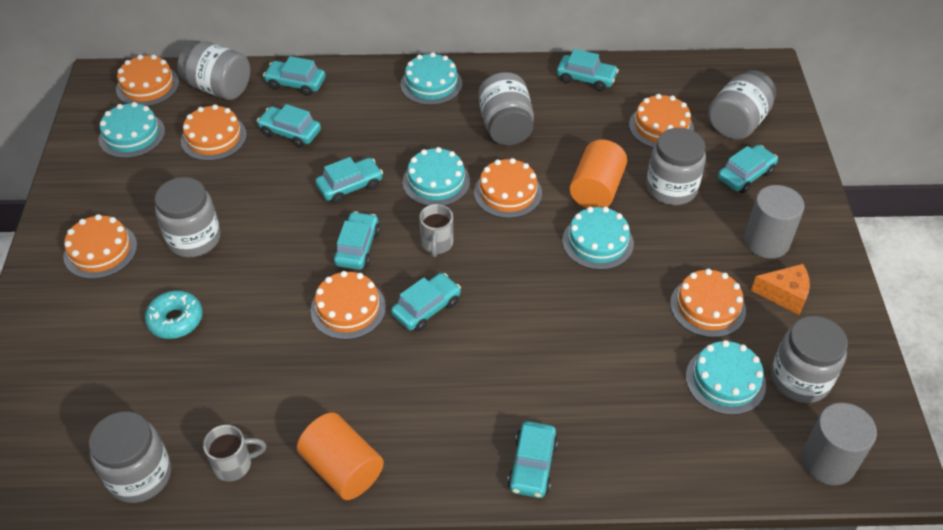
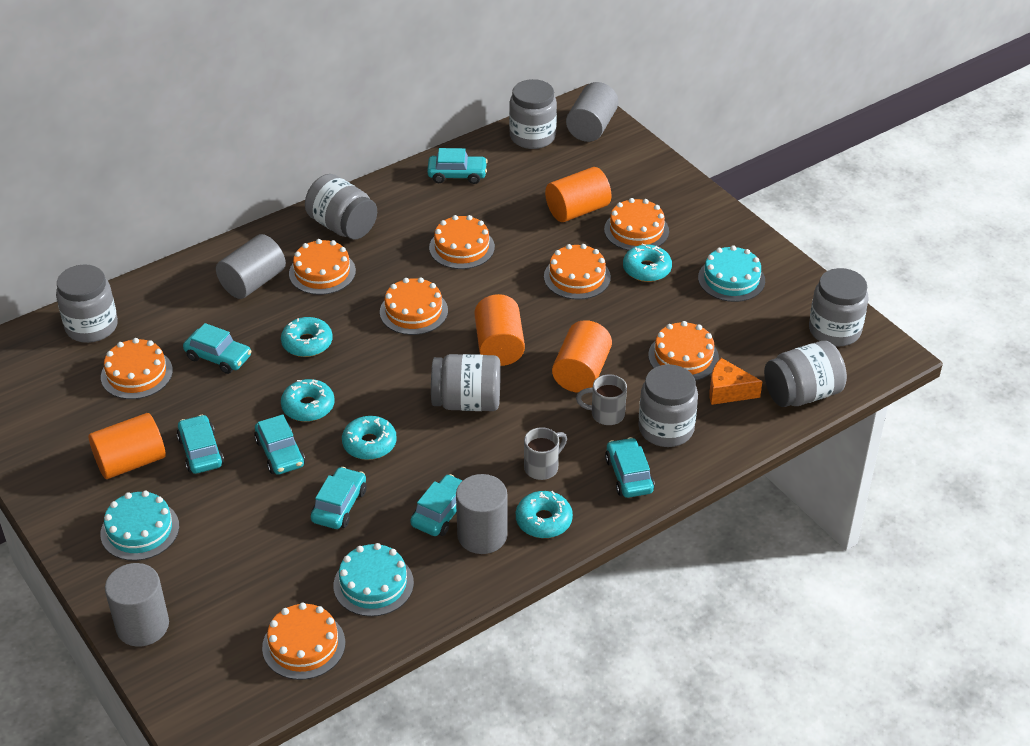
grey cylinder: [744,185,805,258] [802,403,877,485] = 2 -> [105,563,169,647] [216,234,286,299] [456,474,508,554] [566,82,618,142] = 4
orange cake: [63,214,137,279] [116,55,179,106] [181,104,247,161] [311,271,386,340] [474,158,542,218] [629,94,694,148] [670,269,746,338] = 7 -> [101,338,173,399] [262,603,345,680] [289,239,356,295] [380,277,448,335] [429,215,495,269] [544,244,611,300] [604,198,669,251] [648,321,719,381] = 8
orange cylinder: [297,413,384,500] [570,140,627,208] = 2 -> [89,413,166,479] [474,294,525,366] [545,167,612,222] [552,320,612,393] = 4
turquoise cake: [99,102,165,158] [400,52,462,105] [403,147,470,206] [562,207,634,270] [686,340,766,415] = 5 -> [100,491,179,561] [333,543,414,617] [698,245,765,302] = 3
turquoise car: [257,104,321,148] [263,56,326,96] [315,157,383,204] [333,211,380,270] [391,273,461,332] [507,421,558,498] [557,49,619,91] [718,145,778,193] = 8 -> [177,414,224,474] [183,323,252,374] [254,414,305,475] [311,467,367,529] [410,474,463,536] [427,148,488,184] [605,437,655,498] = 7
turquoise donut: [145,290,203,339] = 1 -> [281,317,333,357] [281,379,335,422] [342,416,397,460] [516,491,573,538] [623,244,672,282] = 5

